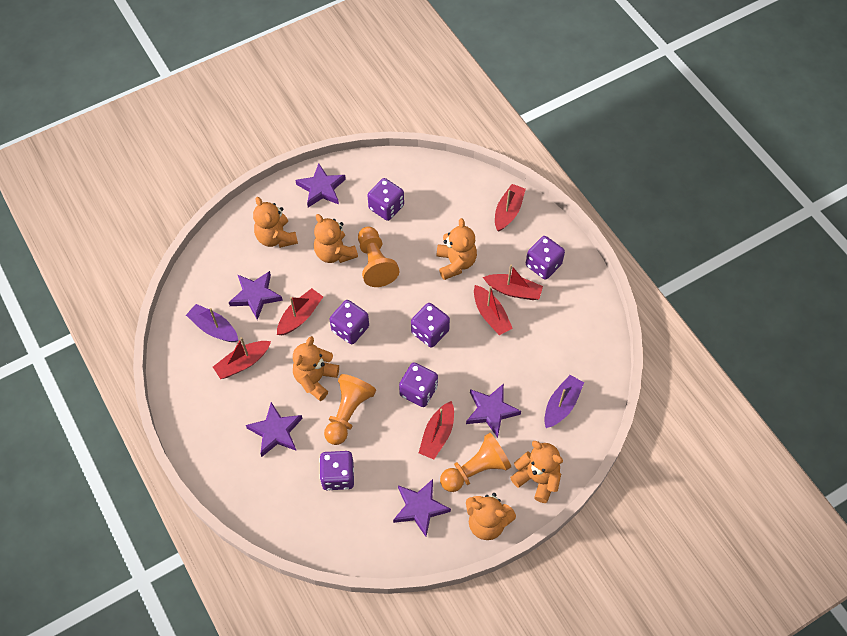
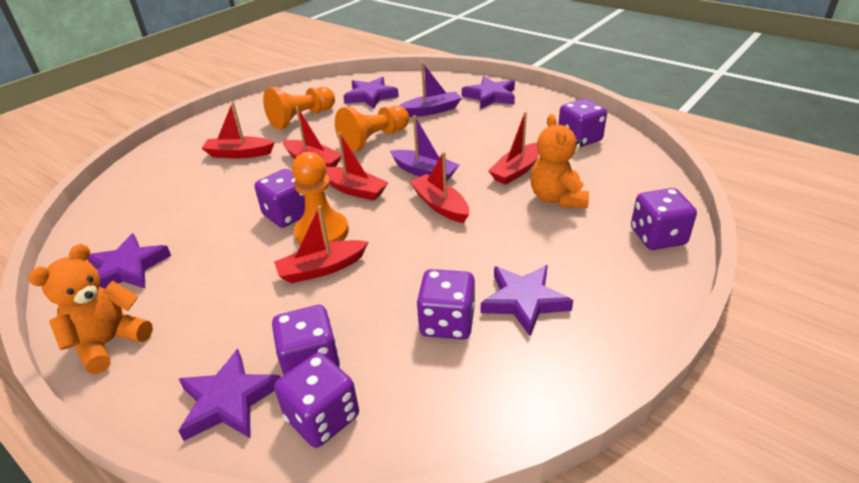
orange teddy bear: [253,197,298,248] [293,336,339,401] [314,214,358,263] [437,218,477,280] [466,493,516,540] [510,441,563,503] = 6 -> [28,244,153,374] [530,114,589,208] = 2

